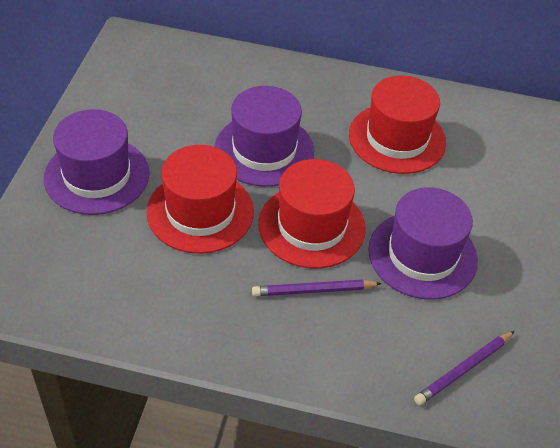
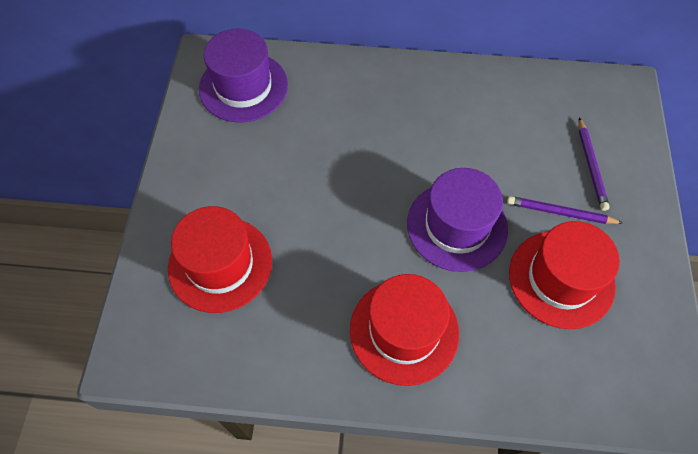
purple hat: [44,109,149,215] [214,86,314,187] [368,187,478,300] = 3 -> [199,29,288,123] [407,168,508,272] = 2

